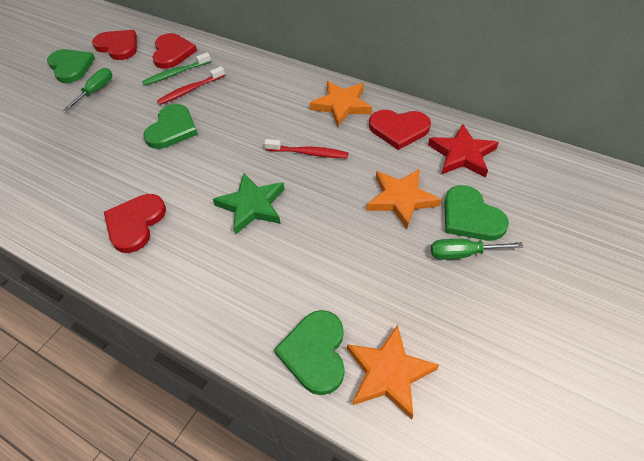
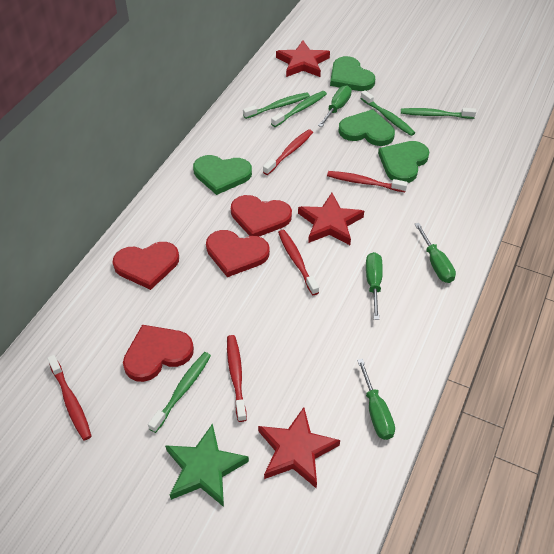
green screwdriver: [63,68,112,111] [431,239,523,260] = 2 -> [318,86,352,127] [357,359,395,440] [366,252,383,320] [415,223,456,283] = 4
green toothbrush: [142,52,211,86] = 1 -> [148,352,211,433] [243,92,310,119] [271,91,327,127] [360,90,415,136] [401,108,476,119] = 5
orange star: [310,81,372,127] [347,325,439,419] [366,169,441,229] = 3 -> none = 0
red star: [428,124,499,177] = 1 -> [258,407,340,489] [276,40,330,77] [298,193,364,245] = 3
red toothbrush: [157,66,225,105] [264,139,349,158] = 2 -> [47,355,92,441] [227,335,247,422] [263,129,313,175] [278,230,319,295] [327,171,408,192] = 5

